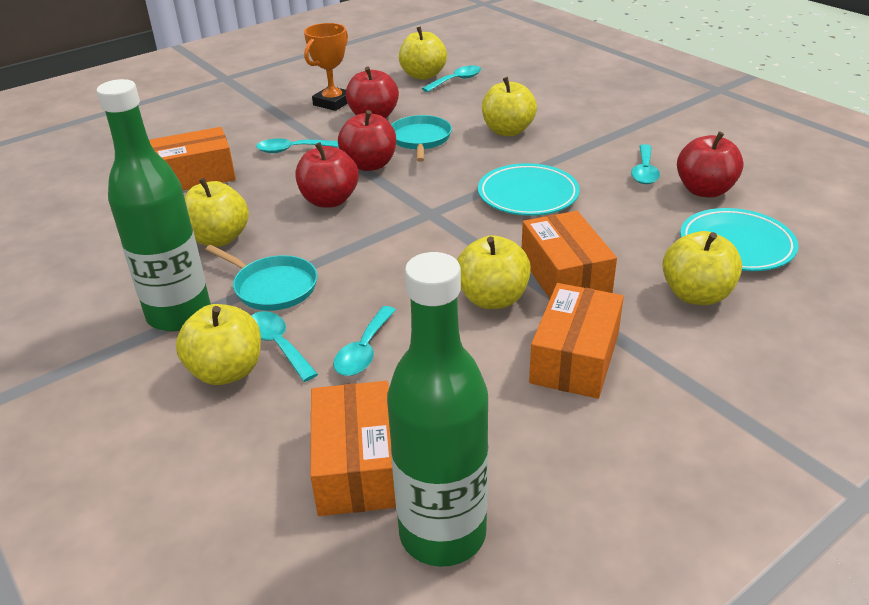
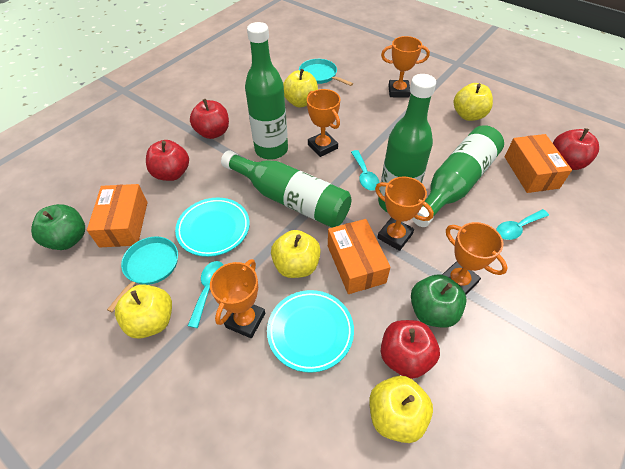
green apple: none = 0 -> [31,204,85,250] [411,275,467,328] = 2
green bottle: [96,79,211,331] [387,252,489,567] = 2 -> [221,150,351,228] [245,22,288,160] [378,74,436,213] [412,125,504,227] = 4
orange box: [149,127,236,190] [310,381,396,516] [522,211,617,299] [529,283,624,399] = 4 -> [87,184,148,247] [328,219,391,294] [505,134,572,193] = 3
orange trophy: [304,23,348,111] = 1 -> [210,259,265,338] [307,89,340,157] [375,177,434,251] [381,36,430,98] [442,222,508,294] = 5
turquoise spoon: [251,311,318,382] [256,138,338,153] [333,306,396,376] [422,65,481,92] [631,144,660,184] = 5 -> [188,261,223,328] [351,150,380,191] [496,209,549,240] = 3
yellow apple: [176,304,261,385] [184,178,249,247] [399,26,447,80] [457,235,531,309] [482,77,537,136] [662,231,742,305] = 6 -> [115,284,172,339] [271,230,321,278] [283,69,318,107] [369,376,433,443] [454,83,493,121] = 5

